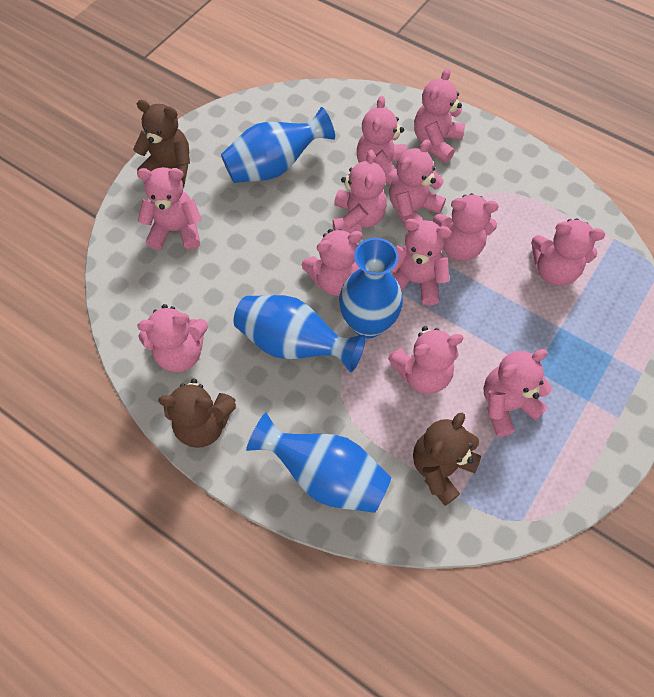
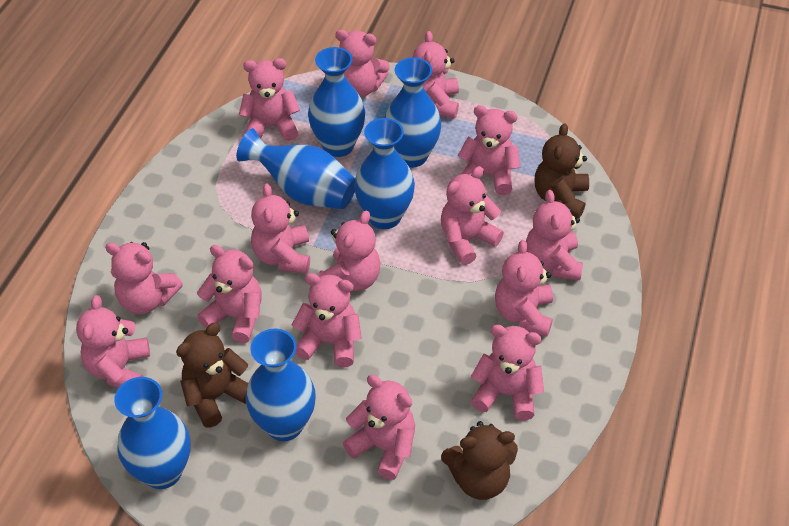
blue vase: [221,107,335,183] [234,295,365,372] [246,412,391,513] [339,238,403,338] = 4 -> [114,377,190,489] [236,128,355,209] [246,329,316,441] [308,47,365,157] [354,118,415,229] [385,57,441,167] = 6
pink teddy bear: [137,167,202,250] [137,304,208,372] [302,229,363,296] [333,150,387,234] [357,96,407,185] [388,326,463,394] [389,139,446,224] [391,219,452,306] [414,68,465,163] [433,193,499,261] [483,349,552,437] [531,218,605,286] = 12 -> [76,295,150,388] [105,242,183,314] [197,245,262,343] [239,58,300,141] [251,184,310,274] [292,273,362,367] [318,211,381,291] [335,30,390,98] [343,375,415,480] [413,31,459,119] [441,166,504,265] [458,105,520,195] [471,325,544,421] [495,240,553,337] [526,190,583,280] = 15

